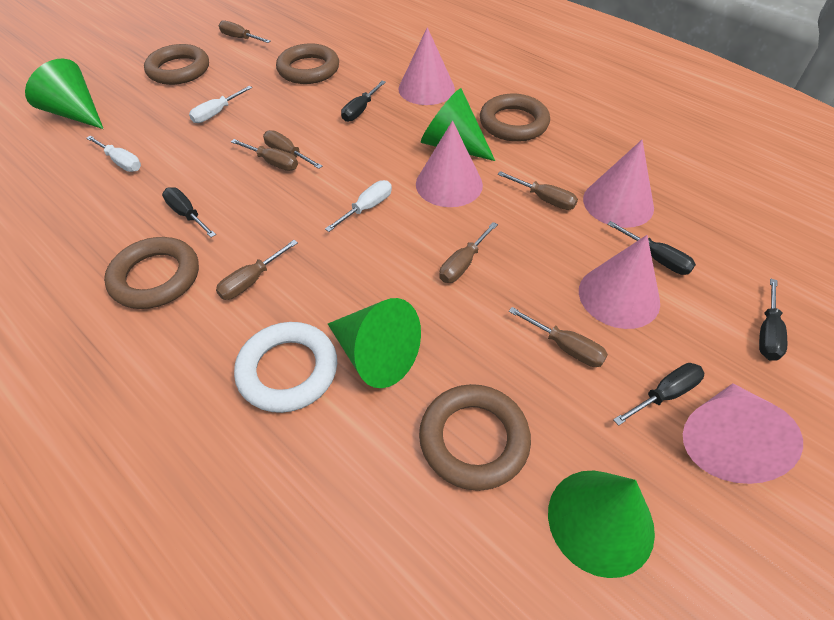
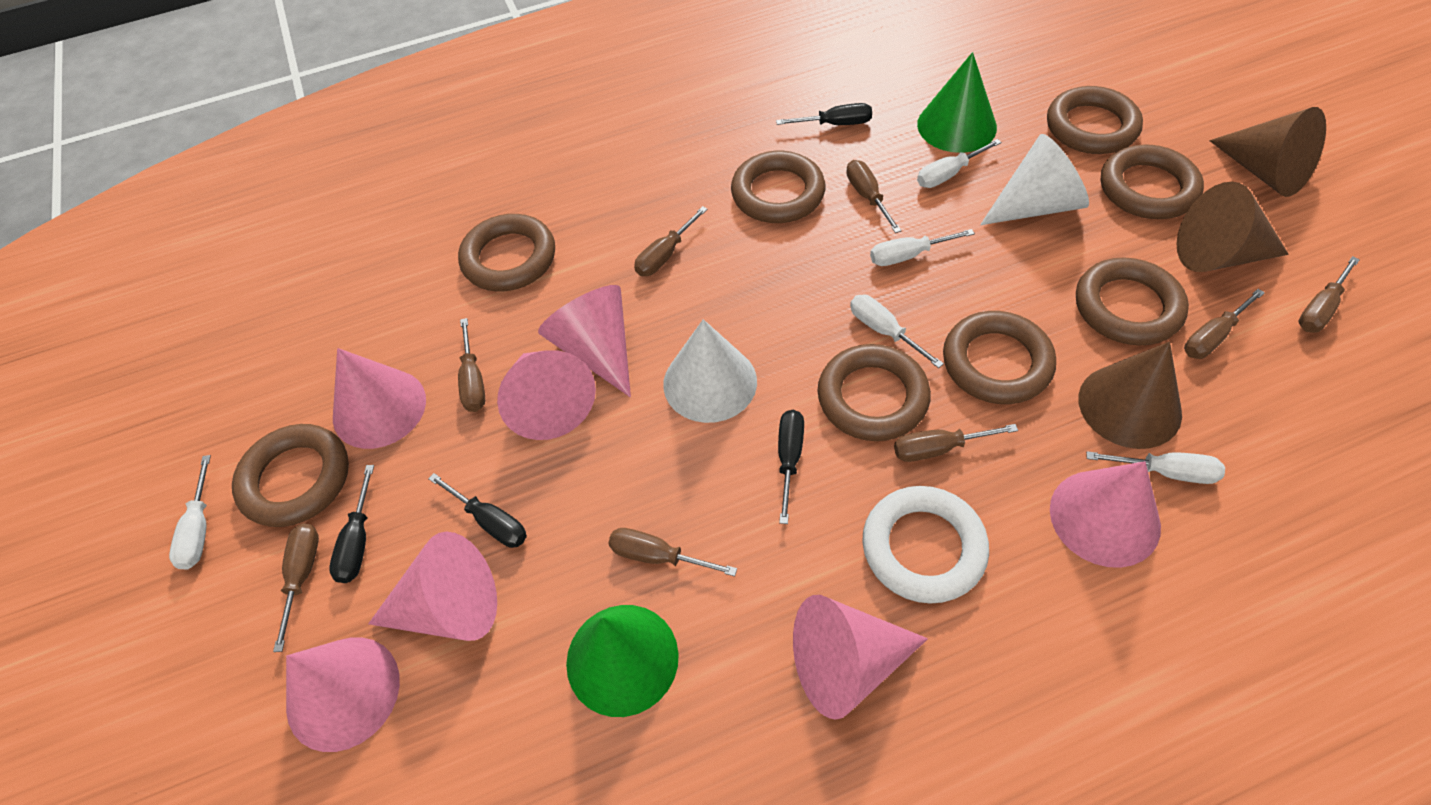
black screwdriver: [162,187,216,238] [341,81,386,122] [607,221,696,275] [613,363,704,426] [759,279,787,361] = 5 -> [329,465,374,583] [428,473,527,548] [776,103,872,125] [778,410,804,524] = 4
brown cone: none = 0 -> [1078,342,1182,449] [1176,182,1289,272] [1209,107,1326,197] = 3
brown ring: [104,237,199,309] [144,44,209,85] [276,43,339,84] [419,384,531,491] [480,94,550,142] = 5 -> [232,424,349,527] [458,214,555,291] [731,151,825,223] [818,344,931,441] [943,311,1056,404] [1047,86,1143,154] [1076,257,1189,345] [1101,145,1204,219] = 8
brown screwdriver: [216,240,298,300] [219,20,271,43] [231,139,298,171] [263,130,323,169] [439,222,498,283] [497,171,578,210] [509,307,608,367] = 7 -> [273,523,319,652] [458,318,485,412] [608,528,737,576] [634,206,708,276] [846,160,902,233] [894,424,1018,462] [1184,289,1265,359] [1298,256,1360,333] = 8
green cone: [25,59,103,129] [328,298,421,388] [421,88,495,161] [548,471,655,578] = 4 -> [566,605,679,717] [917,52,997,153] = 2
pink cone: [398,27,455,105] [416,121,483,207] [579,235,660,329] [583,140,654,228] [683,383,803,484] = 5 -> [286,637,400,752] [333,348,426,449] [368,532,497,641] [497,350,596,440] [538,285,631,397] [793,595,928,720] [1050,461,1161,568] = 7
white cone: none = 0 -> [663,319,757,423] [980,134,1089,225] = 2
white screwdriver: [86,136,141,172] [189,86,252,123] [325,180,392,232] = 3 -> [169,455,211,570] [850,295,944,368] [870,229,975,266] [917,139,1001,188] [1086,451,1225,484] = 5

